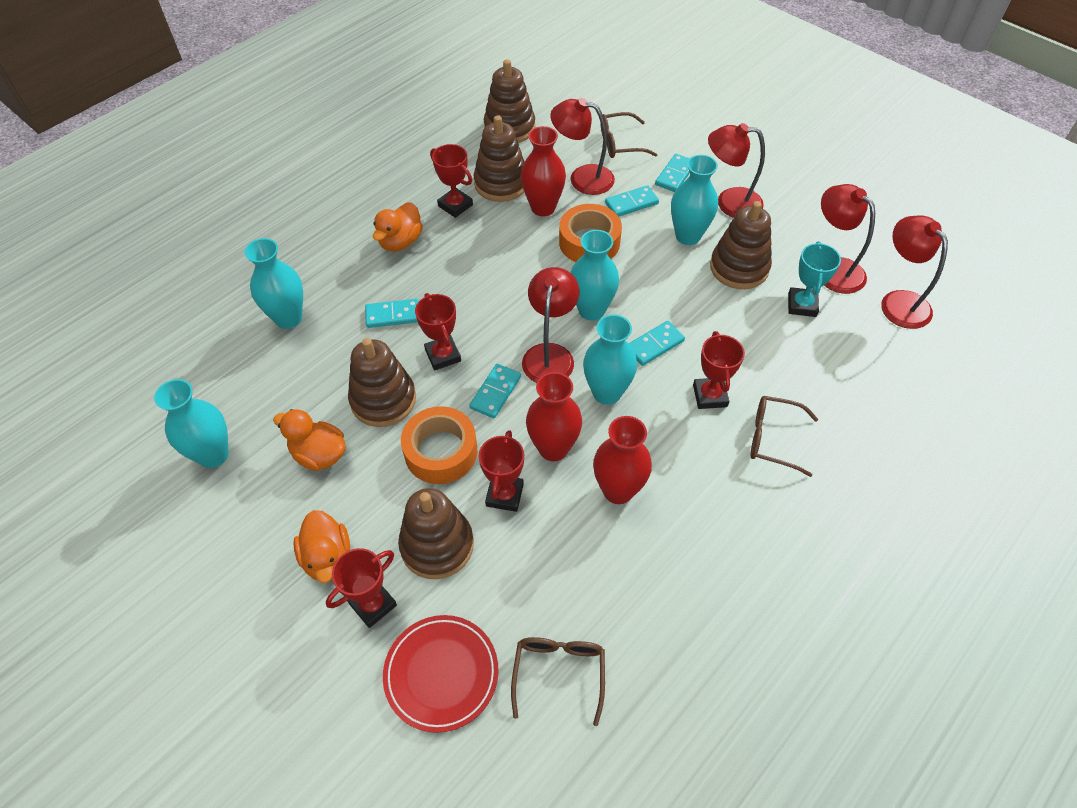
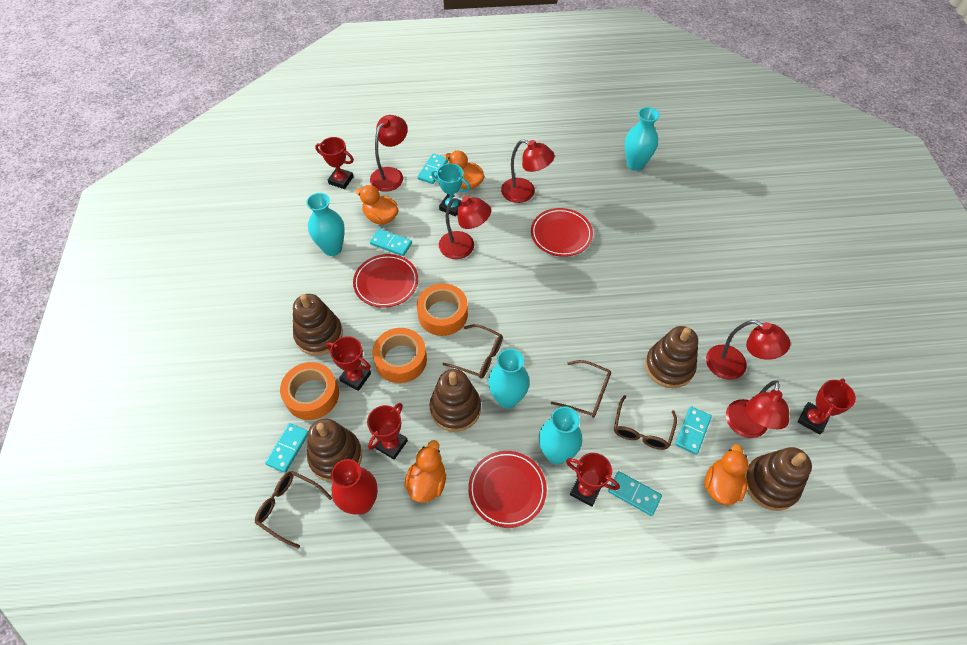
brown glasses: [511,637,605,726] [600,112,657,158] [751,396,818,477] = 3 -> [255,471,332,549] [443,324,503,379] [551,360,611,418] [614,395,677,450] = 4
orange duck: [273,409,345,471] [293,510,350,583] [373,202,423,251] = 3 -> [355,185,399,224] [405,440,446,503] [445,151,485,189] [704,444,749,506] = 4
orange tape: [401,406,477,484] [559,204,622,262] = 2 -> [280,362,339,420] [372,328,427,383] [417,283,468,336] = 3
red plate: [383,615,499,733] = 1 -> [353,254,418,308] [468,451,547,528] [531,208,593,257] = 3
red vase: [521,126,566,216] [526,372,582,461] [593,416,652,504] = 3 -> [331,459,378,515] = 1
turquoise vase: [154,379,229,468] [245,238,303,329] [570,230,619,321] [583,314,637,405] [671,155,718,245] = 5 -> [306,193,345,256] [488,349,530,409] [539,406,582,464] [625,107,660,171] = 4

